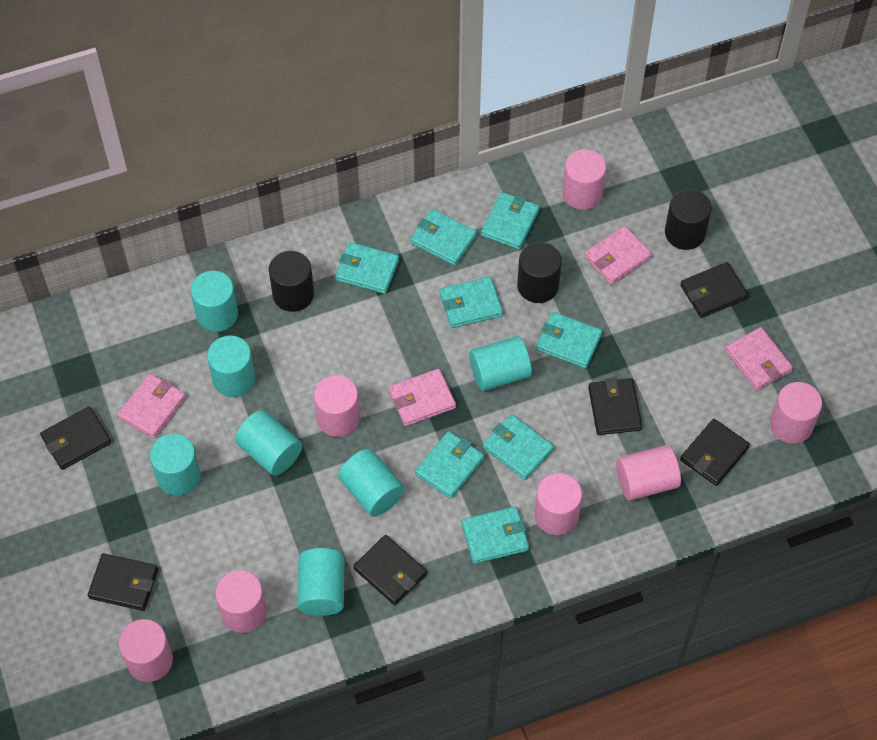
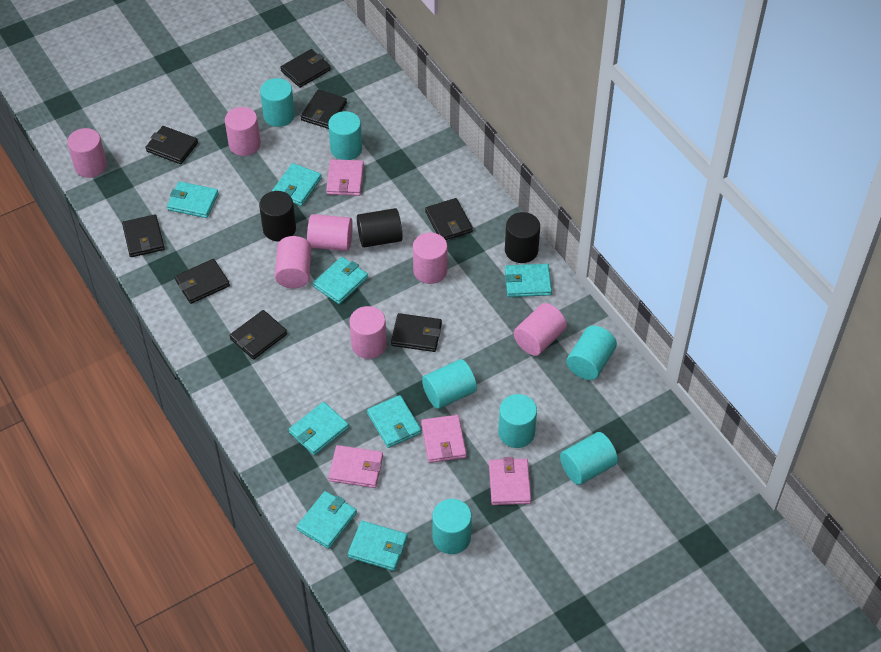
black wallet: [40,406,111,470] [88,553,158,611] [353,535,427,605] [588,377,642,435] [680,262,748,318] [680,419,750,486] = 6 -> [122,214,165,257] [145,126,198,164] [175,259,230,304] [229,310,287,359] [280,49,331,88] [301,90,347,129] [391,313,442,352] [425,198,473,240] = 8

